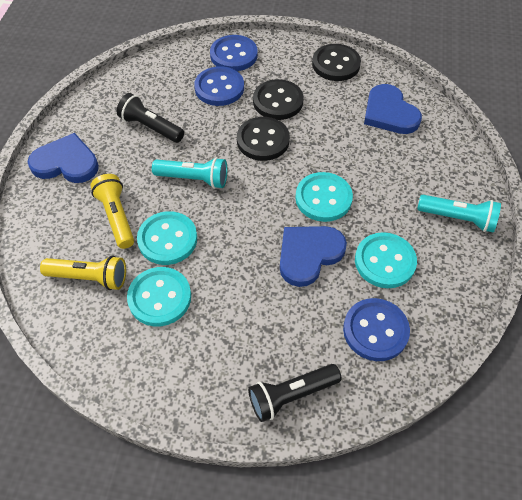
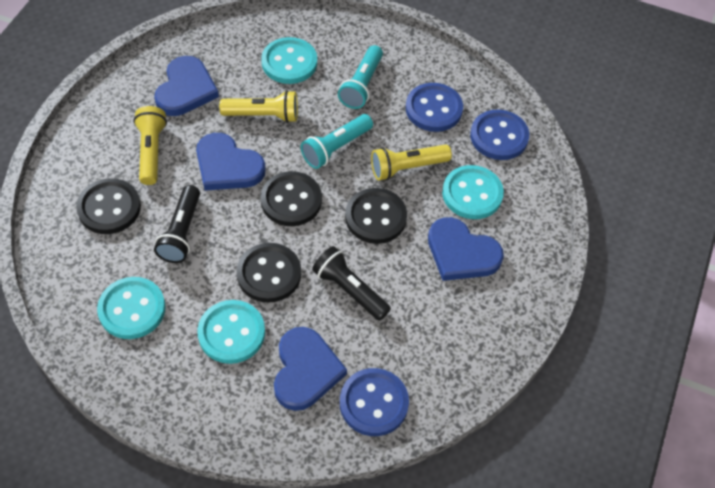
black button: [237,117,290,161] [253,79,304,120] [312,44,361,81] = 3 -> [76,178,141,234] [237,243,301,303] [260,171,322,226] [345,188,407,244] = 4
blue heart: [28,133,99,183] [280,226,347,287] [364,84,422,134] = 3 -> [154,56,219,116] [196,133,266,191] [274,327,347,411] [428,217,504,281] = 4
yellow flashlight: [40,256,126,290] [90,174,134,249] = 2 -> [133,106,167,185] [219,90,298,123] [371,144,452,180] = 3

